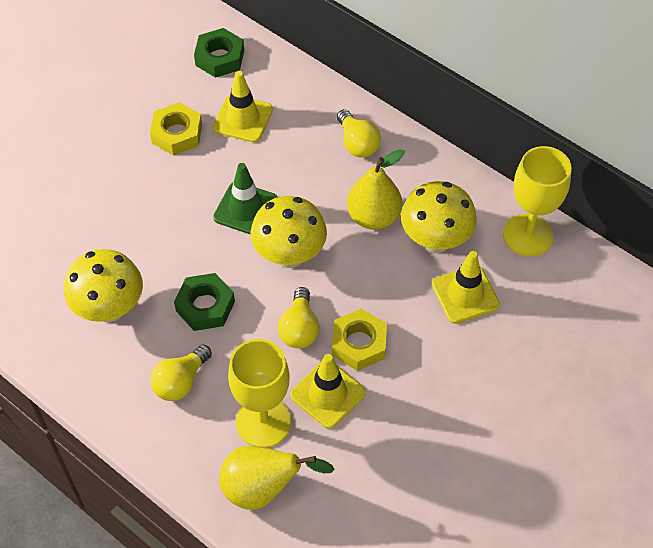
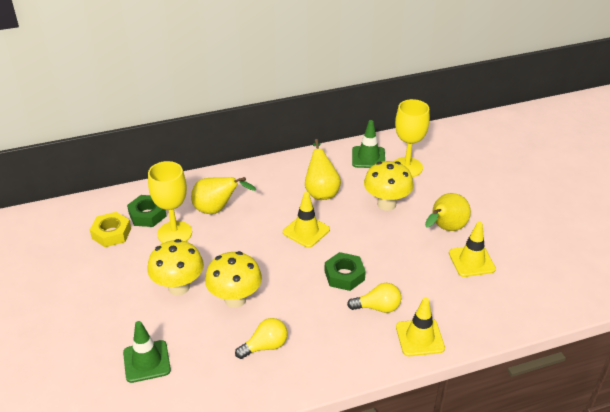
green traffic cone: [213,163,278,235] = 1 -> [123,321,171,383] [352,120,385,168] = 2
yellow light bulb: [150,345,212,401] [278,287,319,348] [337,109,381,158] = 3 -> [235,318,288,359] [347,283,401,313] = 2
yellow nut: [150,102,202,156] [332,308,387,371] = 2 -> [90,212,131,247] = 1
yellow pear: [219,446,335,510] [347,149,405,230] = 2 -> [191,177,256,214] [305,139,341,200] [425,193,471,231] = 3

